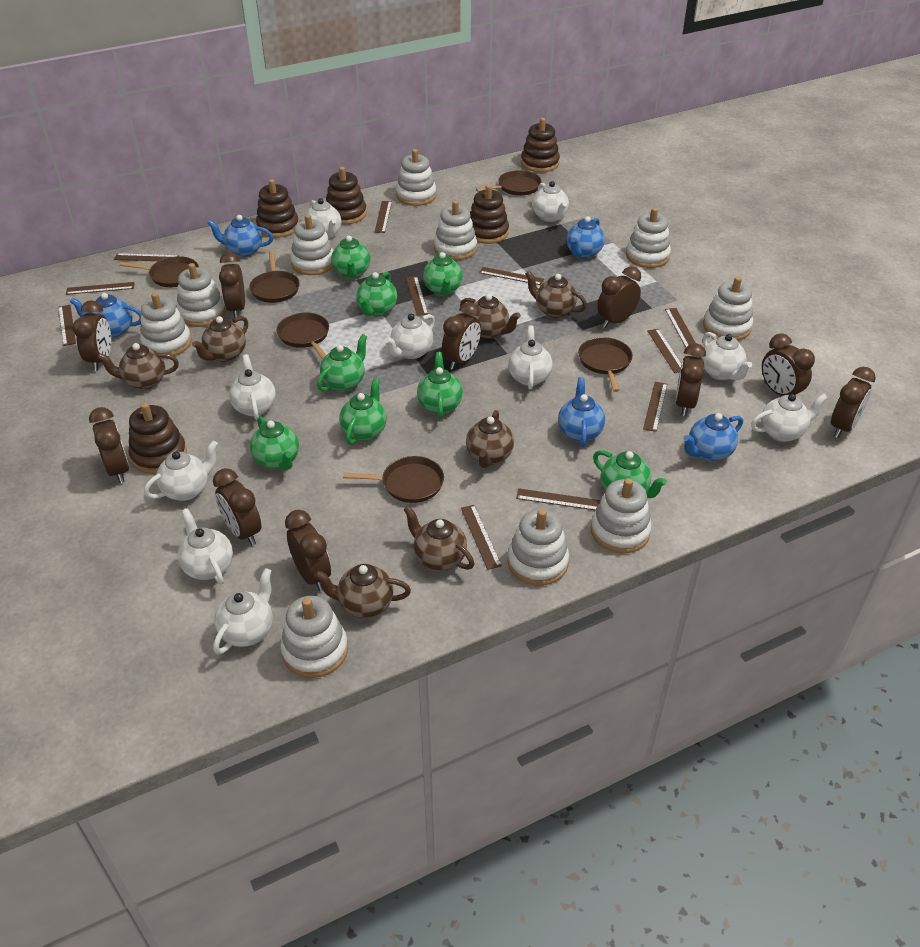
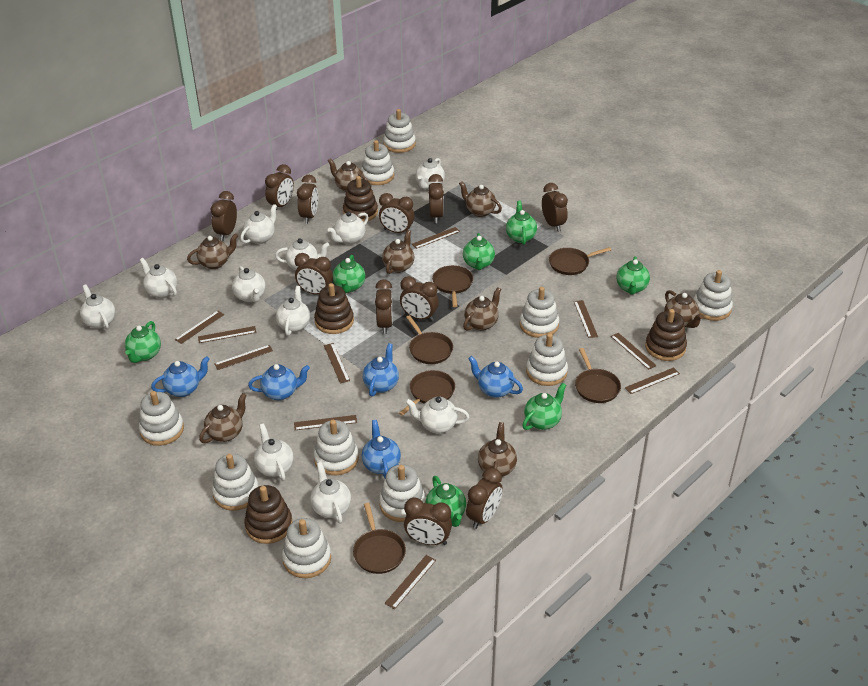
brown clock: [73,300,111,371] [89,407,129,483] [213,468,261,546] [219,252,245,318] [285,510,331,591] [442,302,481,370] [597,266,641,328] [675,343,706,416] [762,333,815,396] [831,367,876,438] = 10 -> [211,191,237,241] [265,164,294,209] [295,253,333,295] [297,175,318,224] [375,279,393,334] [379,193,414,233] [400,276,439,321] [404,498,452,545] [428,174,444,223] [466,468,503,529] [542,183,568,232] = 11
brown ruler: [58,305,76,346] [66,282,135,295] [114,253,179,261] [375,201,392,233] [406,277,428,316] [461,505,502,570] [479,267,544,285] [516,488,601,510] [643,382,667,432] [647,329,681,373] [665,308,696,347] = 11 -> [175,311,224,344] [198,326,257,343] [214,345,273,370] [294,415,357,430] [324,343,350,383] [385,555,436,610] [412,227,460,249] [574,300,598,338] [611,333,657,370] [625,367,680,394] = 10
brown stacking toy: [129,402,187,474] [256,179,299,238] [326,167,367,225] [470,185,509,244] [521,118,560,172] = 5 -> [244,485,292,544] [314,283,354,334] [343,176,378,222] [645,309,687,361] = 4
brown teapot: [97,343,179,390] [192,316,248,362] [314,564,411,618] [403,506,474,571] [460,294,521,339] [466,410,514,468] [525,271,587,318] = 7 -> [187,233,238,269] [199,393,247,443] [328,158,368,192] [382,230,414,274] [459,181,502,217] [463,287,501,331] [478,422,517,477] [664,290,703,328] = 8
green teapot: [250,416,299,470] [317,334,367,391] [331,235,370,278] [339,377,386,445] [356,272,397,316] [417,352,463,419] [423,251,463,296] [593,450,667,498] = 8 -> [125,321,161,363] [333,255,365,293] [425,476,466,527] [463,233,495,270] [506,201,537,245] [522,383,566,430] [616,256,650,295] = 7
white teapot: [144,440,218,501] [178,508,233,585] [213,568,273,654] [229,354,276,420] [304,198,341,239] [385,314,435,359] [508,325,553,389] [533,181,569,222] [701,332,752,380] [751,394,828,442] = 10 -> [80,285,115,329] [140,258,177,298] [232,266,266,302] [240,204,277,244] [254,423,293,481] [275,238,329,270] [276,286,310,336] [310,462,351,524] [328,211,369,245] [405,397,469,434] [415,158,445,190] = 11

